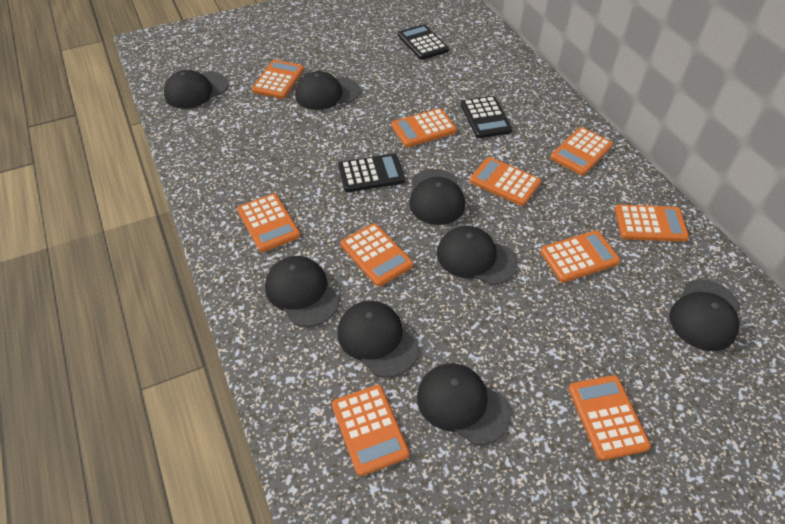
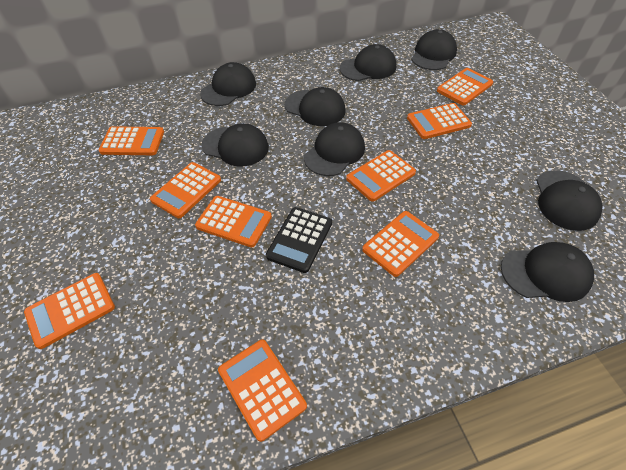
black calculator: [338,154,405,192] [398,24,449,60] [461,96,513,138] = 3 -> [266,207,332,273] = 1
orange calculator: [237,194,301,252] [252,60,304,99] [332,385,410,476] [341,223,413,287] [391,108,457,147] [470,157,541,206] [540,230,621,283] [550,127,613,175] [568,375,651,461] [615,205,689,242] = 10 -> [24,273,115,349] [99,126,164,155] [150,162,221,218] [195,196,272,248] [218,340,307,442] [346,150,416,202] [362,211,439,277] [407,103,472,139] [437,68,493,106] = 9

